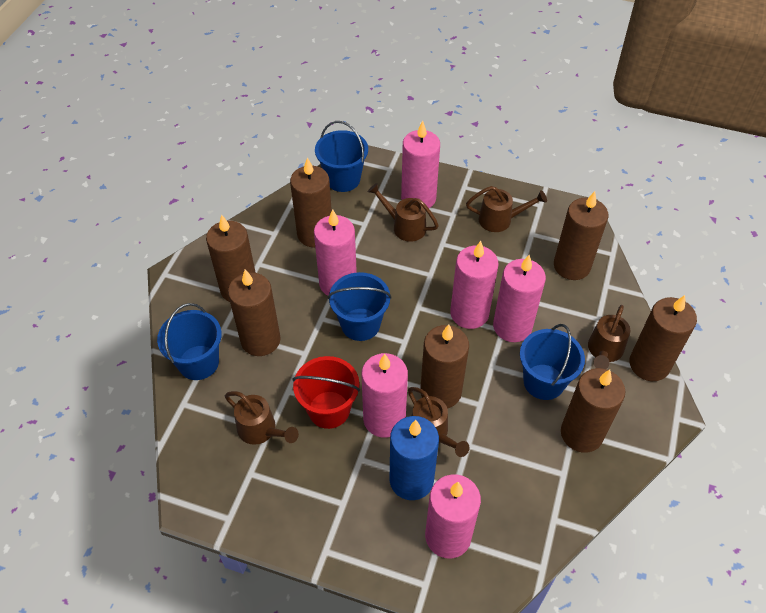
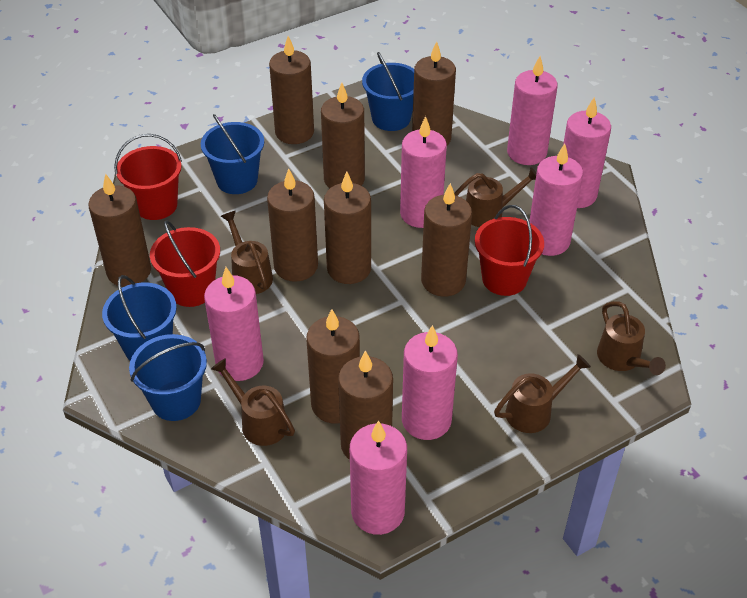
blue candle: [389,416,439,500] = 1 -> none = 0
brown candle: [206,215,256,302] [228,269,281,356] [290,158,332,247] [420,324,469,409] [554,191,608,280] [561,368,625,453] [629,295,697,381] = 7 -> [88,173,151,287] [267,168,318,282] [269,36,314,144] [306,309,360,424] [321,83,365,188] [324,171,371,284] [338,350,393,460] [412,41,456,145] [421,183,472,297] = 9
pink candle: [314,209,357,296] [362,353,408,438] [401,121,440,208] [425,474,481,559] [450,241,499,329] [493,255,546,342] = 6 -> [204,267,264,381] [350,420,407,535] [400,116,447,228] [402,325,458,440] [507,56,558,165] [530,144,583,256] [563,97,611,208] = 7
red bucket: [292,356,360,429] = 1 -> [114,134,182,220] [150,220,220,307] [475,205,544,296] = 3

